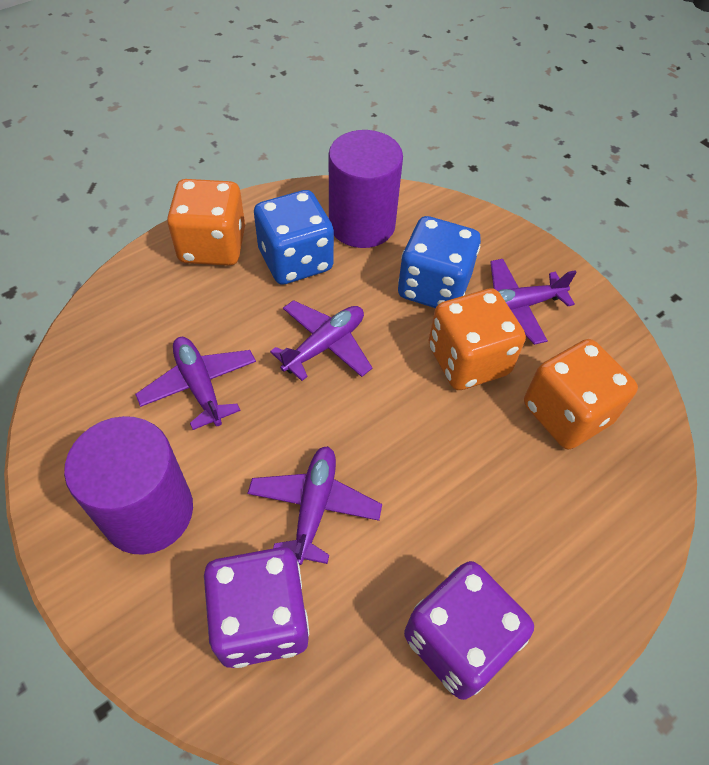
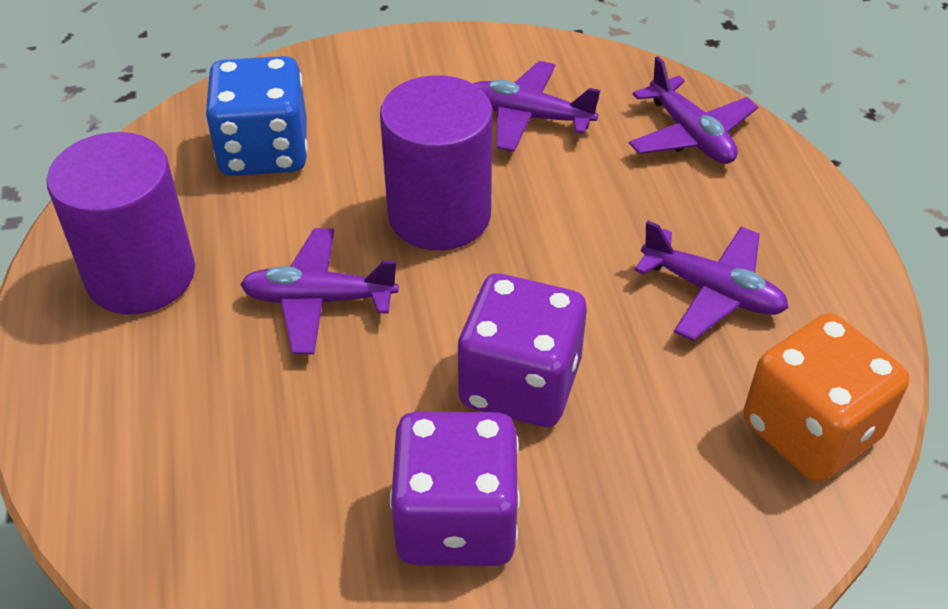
blue dice: [254,190,334,285] [398,216,481,308] = 2 -> [205,56,308,176] = 1
orange dice: [167,179,245,266] [428,288,526,390] [524,339,638,449] = 3 -> [743,313,909,482] = 1

